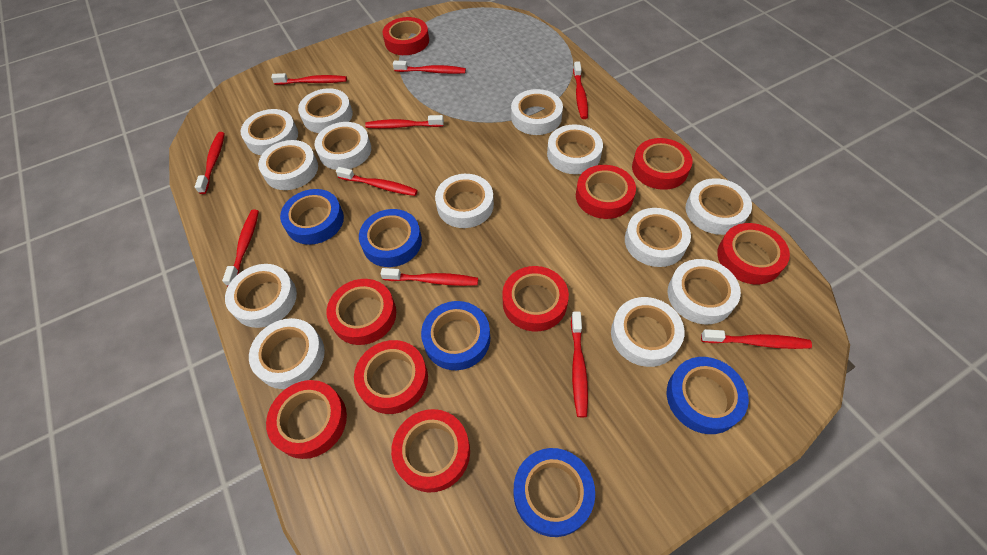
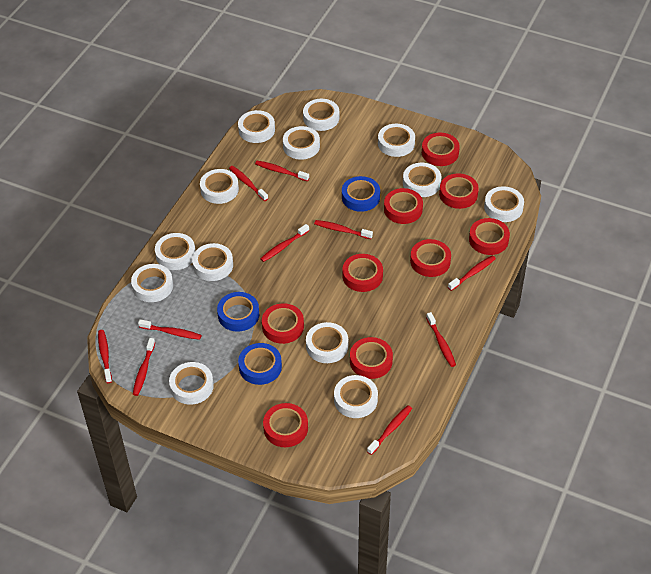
blue tape: [280,189,344,245] [359,209,422,267] [421,301,490,370] [514,448,595,537] [667,357,749,434] = 5 -> [217,292,259,332] [238,343,282,385] [342,176,380,212] = 3

